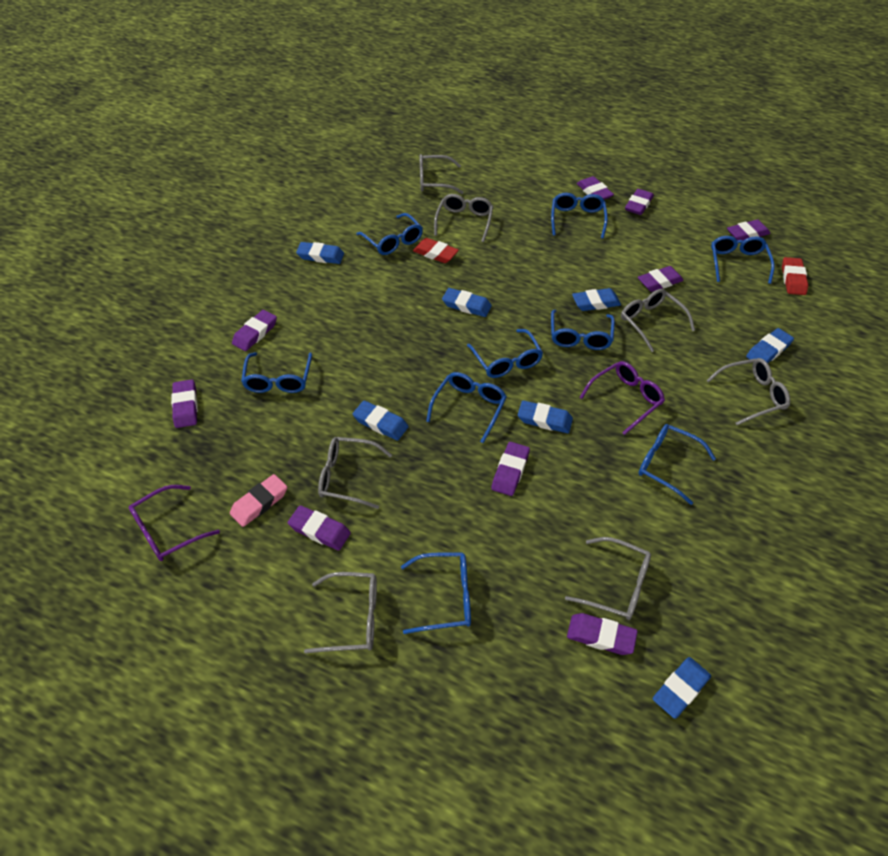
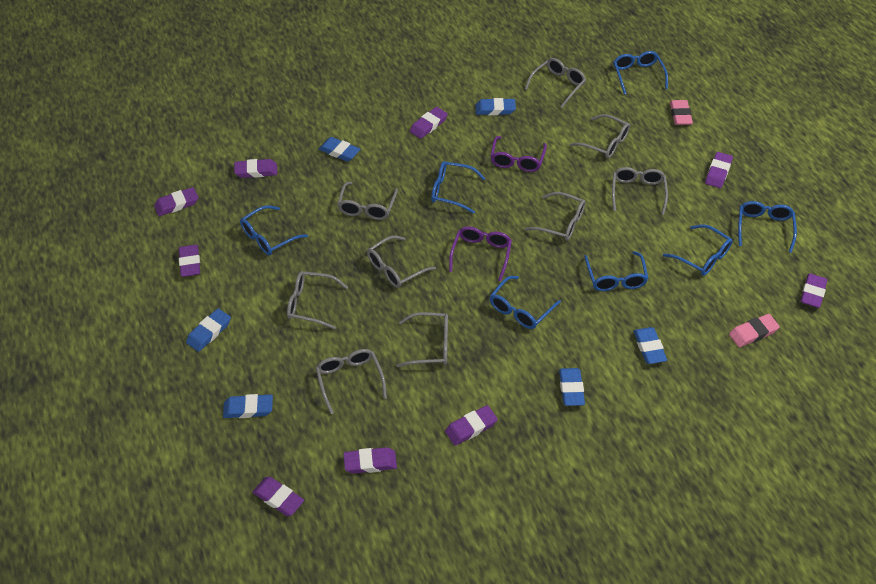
blue eraser: [296,242,344,264] [353,401,409,441] [442,288,492,317] [518,400,573,433] [572,288,621,311] [653,657,711,719] [746,328,794,363] = 7 -> [186,308,231,352] [223,394,273,418] [319,137,360,162] [475,98,516,115] [559,368,585,406] [633,327,667,364] = 6
blue glasses: [241,352,312,393] [356,213,423,255] [401,552,471,634] [426,372,507,443] [467,329,543,378] [551,193,608,238] [551,309,615,350] [639,424,716,505] [711,236,774,284] = 9 -> [240,205,308,255] [431,161,486,214] [490,276,561,329] [584,251,649,291] [613,51,668,95] [663,224,733,276] [738,201,797,253] = 7
grey glasses: [304,572,377,654] [318,437,392,509] [420,154,464,194] [434,194,493,242] [565,537,651,620] [621,289,695,352] [706,358,790,425] = 7 -> [287,271,348,329] [316,349,387,414] [337,182,398,220] [367,235,436,288] [396,312,448,367] [524,192,586,241] [525,58,586,108] [570,114,630,158] [612,167,668,215] = 9
pink eraser: [230,474,287,527] = 1 -> [670,100,693,125] [729,314,780,347] = 2
red eraser: [413,238,459,263] [782,257,808,295] = 2 -> none = 0

